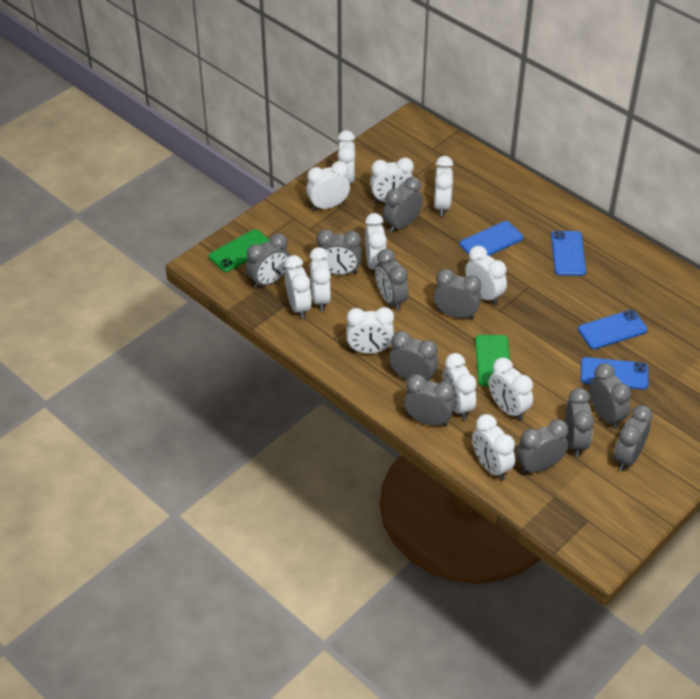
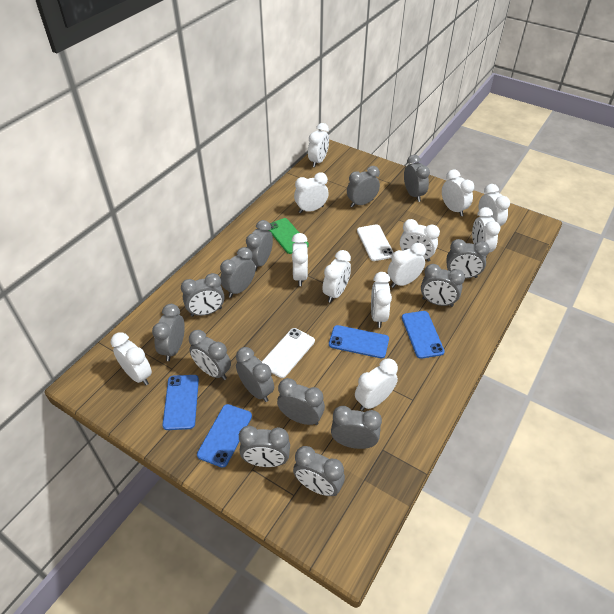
green phone: [209,229,270,272] [475,335,510,386] = 2 -> [268,218,309,254] = 1
grey clock: [246,233,290,289] [316,229,362,275] [375,249,409,311] [383,177,423,233] [389,331,438,381] [404,374,455,427] [434,269,481,320] [516,419,569,474] [565,388,594,457] [589,363,632,429] [614,405,653,471] = 11 -> [152,304,185,361] [181,273,224,317] [189,330,231,380] [220,247,256,298] [236,347,274,402] [239,426,290,467] [246,220,273,271] [277,378,325,425] [293,446,345,496] [331,406,382,449] [347,166,380,208] [404,155,430,202] [421,264,465,307] [447,239,490,278] = 14
white phone: none = 0 -> [262,328,315,378] [357,224,394,261] = 2

